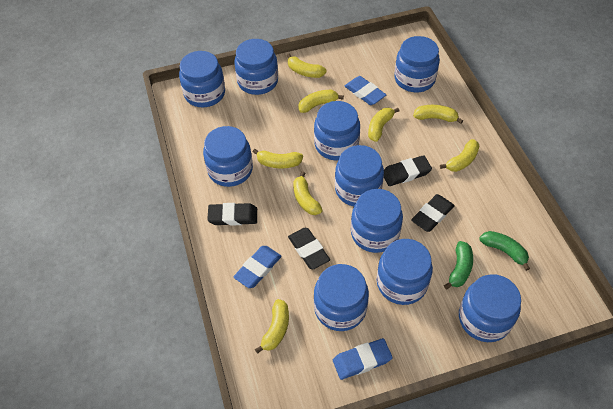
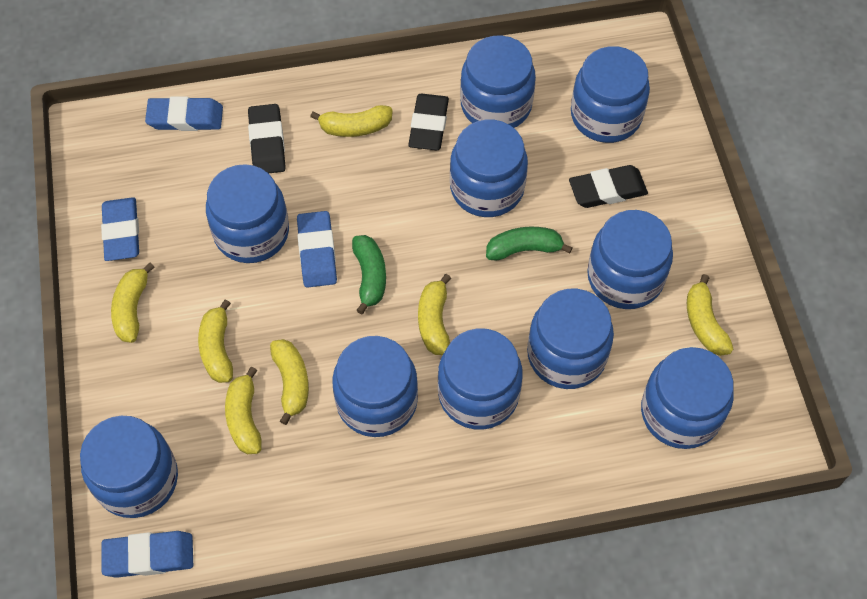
black eraser: [207,203,257,226] [288,228,330,270] [384,155,432,186] [411,194,455,232] = 4 -> [248,104,286,173] [408,93,449,150] [569,165,648,208] = 3
blue eraser: [233,246,282,288] [333,338,393,380] [345,76,386,105] = 3 -> [101,197,139,261] [102,531,193,578] [145,96,223,131] [297,211,337,288] = 4
yellow banana: [253,149,303,168] [255,299,289,354] [287,54,327,78] [293,171,323,215] [298,90,344,113] [368,108,400,142] [413,105,463,124] [440,139,480,172] = 8 -> [111,263,155,343] [198,299,233,383] [225,367,262,454] [270,339,309,425] [310,105,393,137] [418,274,451,355] [687,274,733,356] = 7

